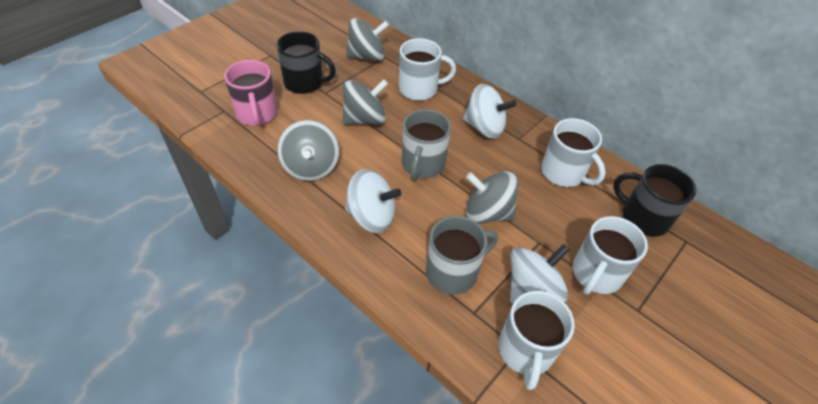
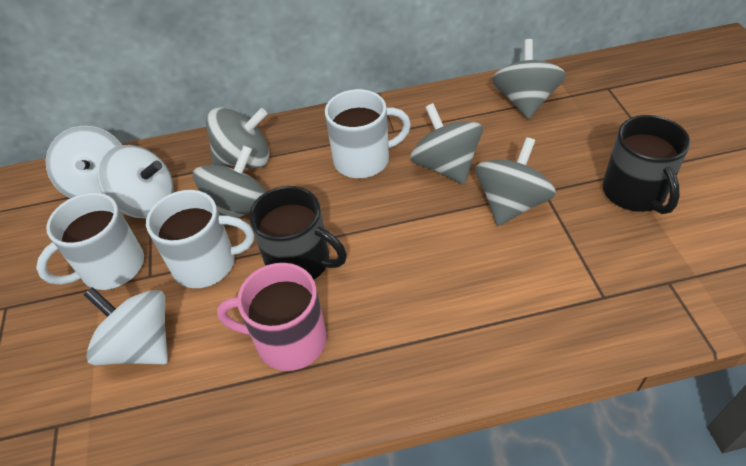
grey mug: [402,109,451,180] [426,216,498,295] = 2 -> none = 0
grey spinning top: [277,120,339,181] [342,79,388,125] [346,18,389,61] [466,171,519,224] = 4 -> [193,145,266,225] [206,107,269,169] [410,103,483,184] [475,137,556,226] [492,39,566,119] = 5
white mug: [399,38,456,100] [498,291,575,390] [541,118,606,187] [573,216,648,294] = 4 -> [36,193,144,290] [146,190,254,288] [325,89,411,178] = 3

